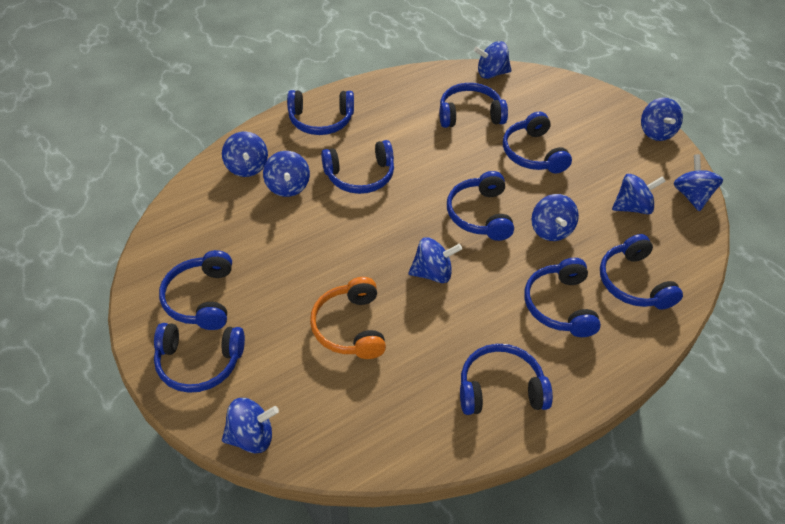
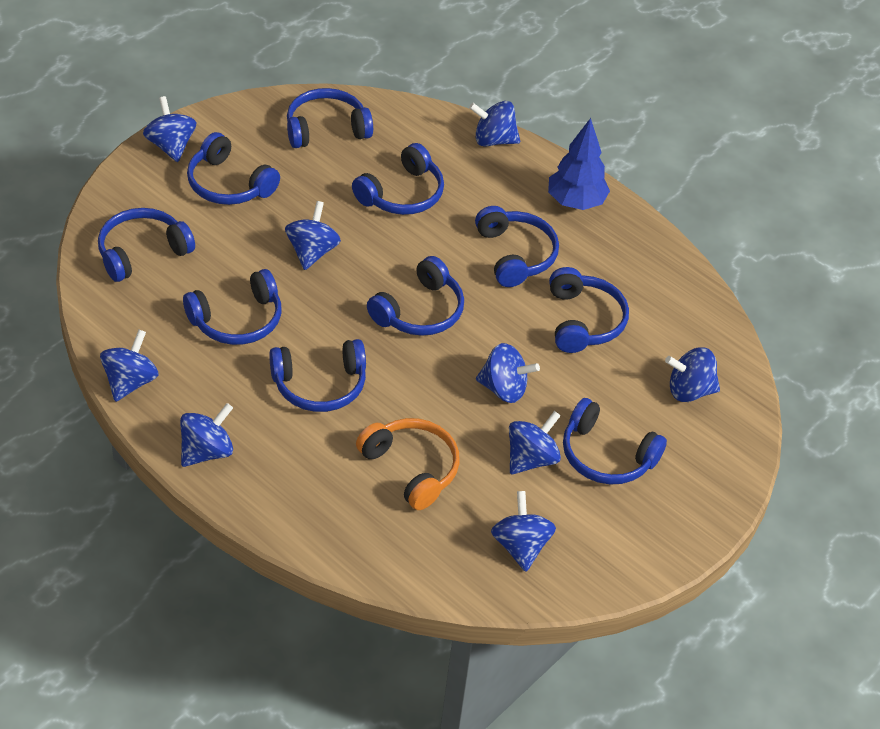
blue tree: none = 0 -> [548,118,610,210] = 1

